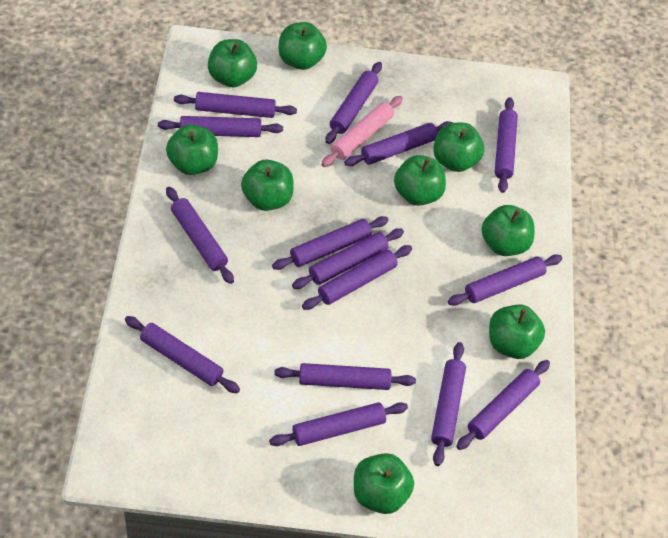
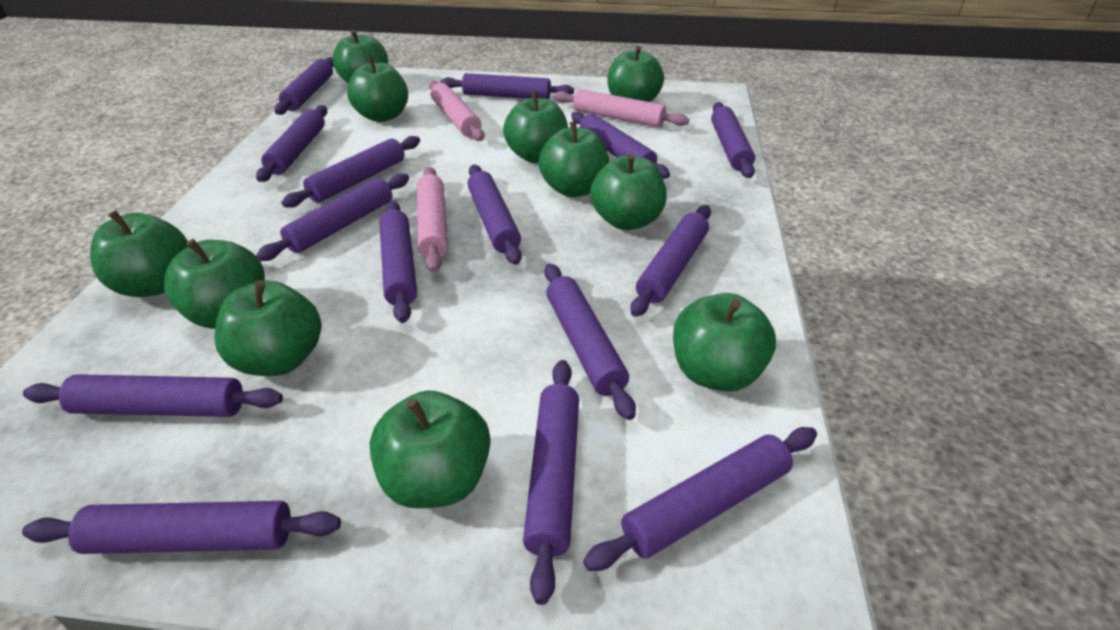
green apple: [166,124,218,175] [208,39,257,87] [241,160,294,211] [279,22,327,70] [354,453,414,514] [394,155,446,206] [433,123,484,172] [482,205,535,256] [489,304,545,359] = 9 -> [90,210,188,297] [164,239,265,329] [214,280,321,376] [333,30,388,83] [347,56,408,122] [370,391,490,508] [503,92,568,163] [539,121,609,197] [590,154,667,230] [607,46,664,102] [673,293,776,392] = 11
pink rolling pin: [321,96,403,167] = 1 -> [417,167,448,272] [429,81,485,141] [553,89,689,127] = 3

